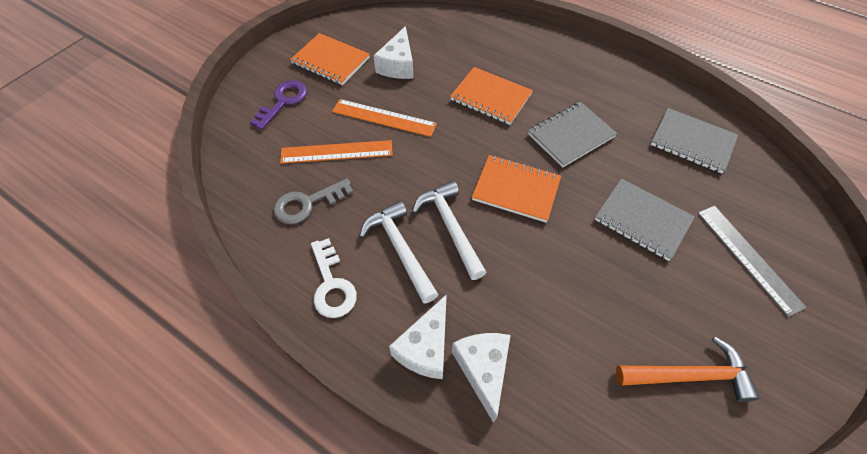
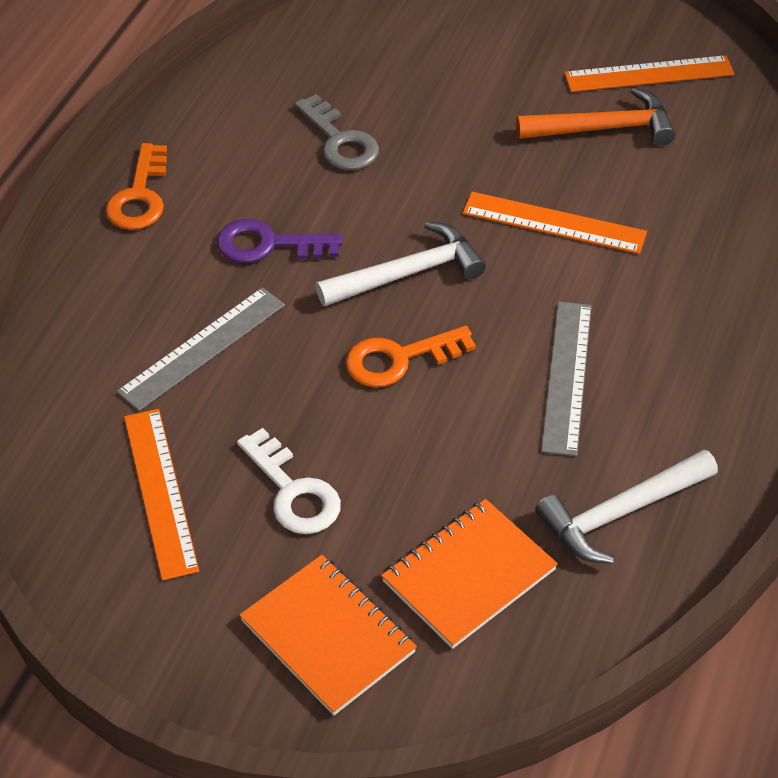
grey notebook: [528,102,617,168] [595,178,695,261] [650,108,738,174] = 3 -> none = 0
grey ruler: [698,205,807,317] = 1 -> [117,287,285,411] [541,302,592,456] = 2
orange key: none = 0 -> [105,143,167,230] [345,326,476,387] = 2
orange notebook: [290,33,370,85] [450,67,533,125] [472,155,561,223] = 3 -> [239,555,417,716] [381,499,558,649] = 2
orange ruler: [280,140,393,164] [332,99,437,137] = 2 -> [124,409,199,581] [463,192,647,254] [564,55,734,92] = 3
white cheese: [373,26,413,79] [389,294,447,379] [452,333,511,423] = 3 -> none = 0

